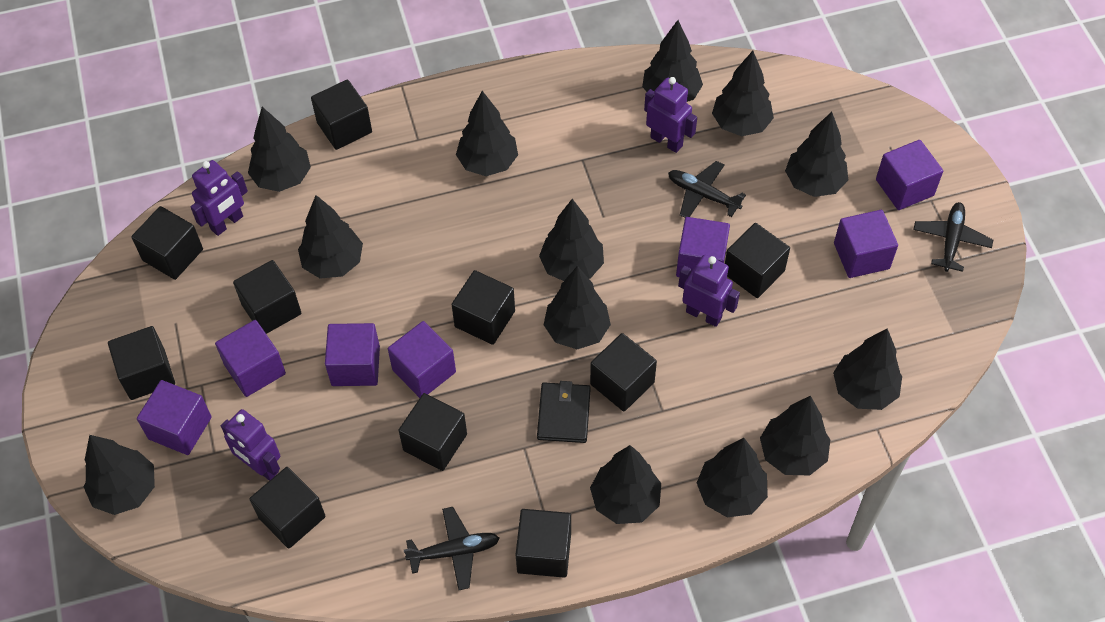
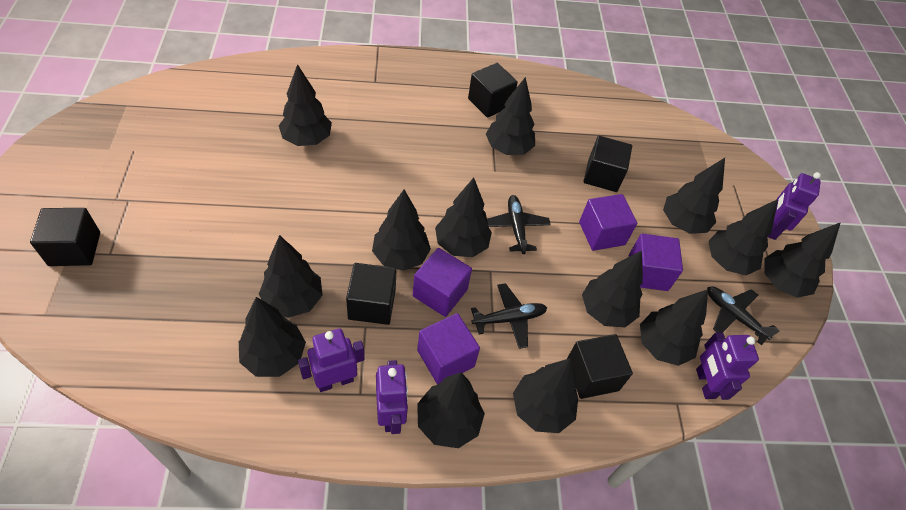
black cube: [108,326,175,400] [131,206,203,280] [233,260,301,334] [249,467,326,549] [311,79,372,150] [398,393,467,471] [451,270,515,345] [515,509,571,578] [590,333,657,412] [725,223,790,298] = 10 -> [30,208,100,266] [346,263,397,325] [468,63,518,118] [567,334,633,399] [583,136,632,192] = 5
black wallet: [537,381,590,443] = 1 -> none = 0
purple cube: [137,380,212,455] [215,320,286,397] [325,323,380,386] [388,321,456,398] [676,217,730,277] [834,210,898,278] [876,140,943,210] = 7 -> [413,248,472,317] [417,313,480,384] [579,194,637,251] [629,233,683,291] = 4

